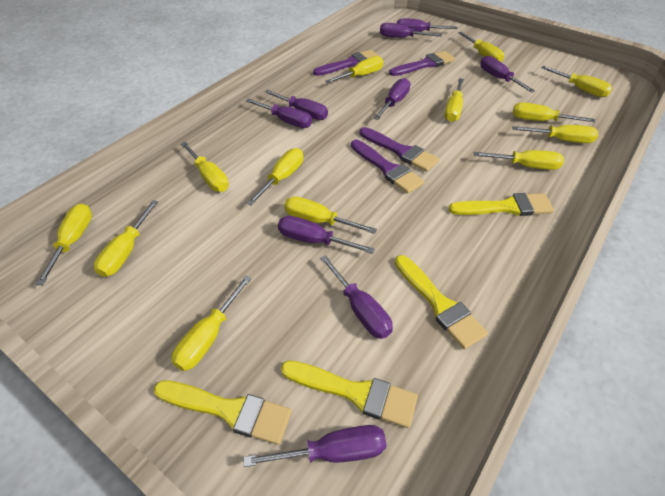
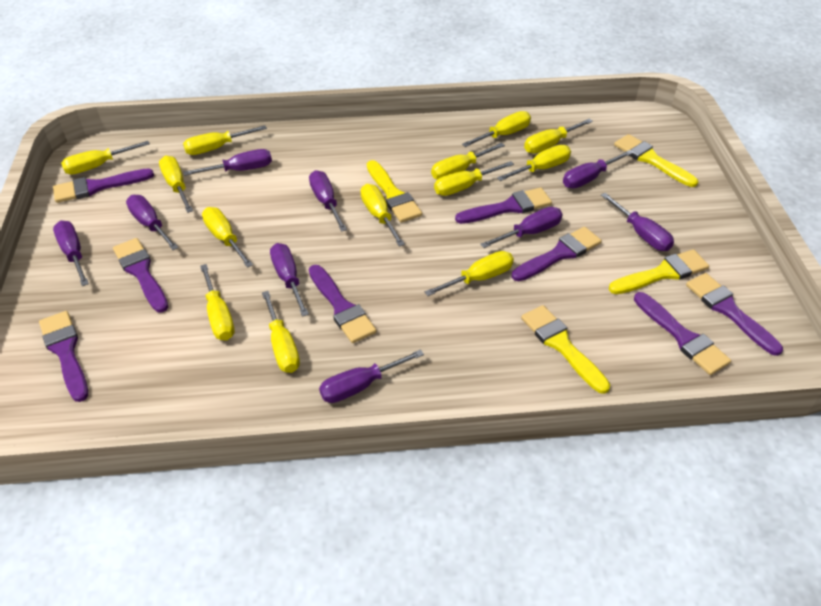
purple brush: [313,50,379,76] [351,140,424,194] [359,127,440,172] [389,51,455,76] = 4 -> [39,311,88,402] [53,168,154,203] [113,238,168,313] [309,265,377,343] [455,188,552,224] [512,227,602,281] [634,292,731,375] [686,273,783,356] = 8

